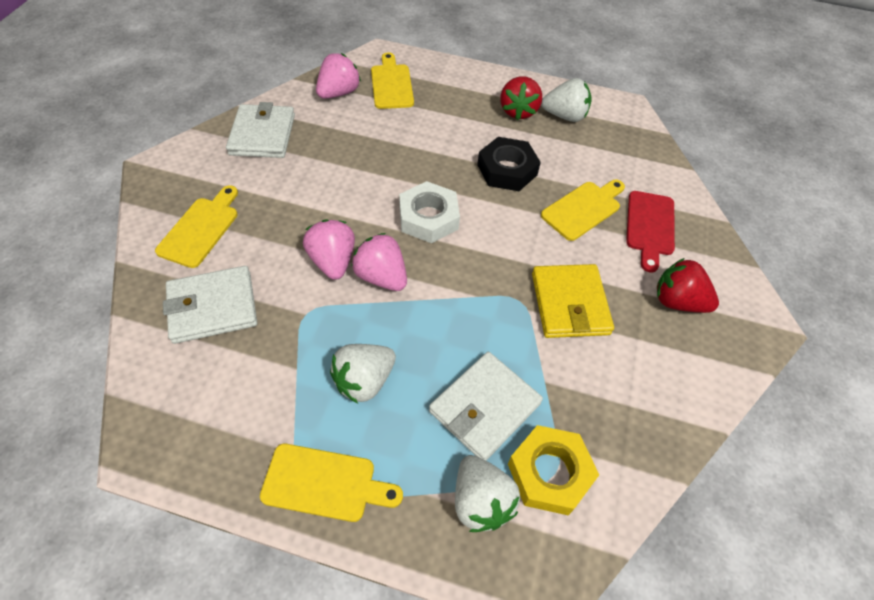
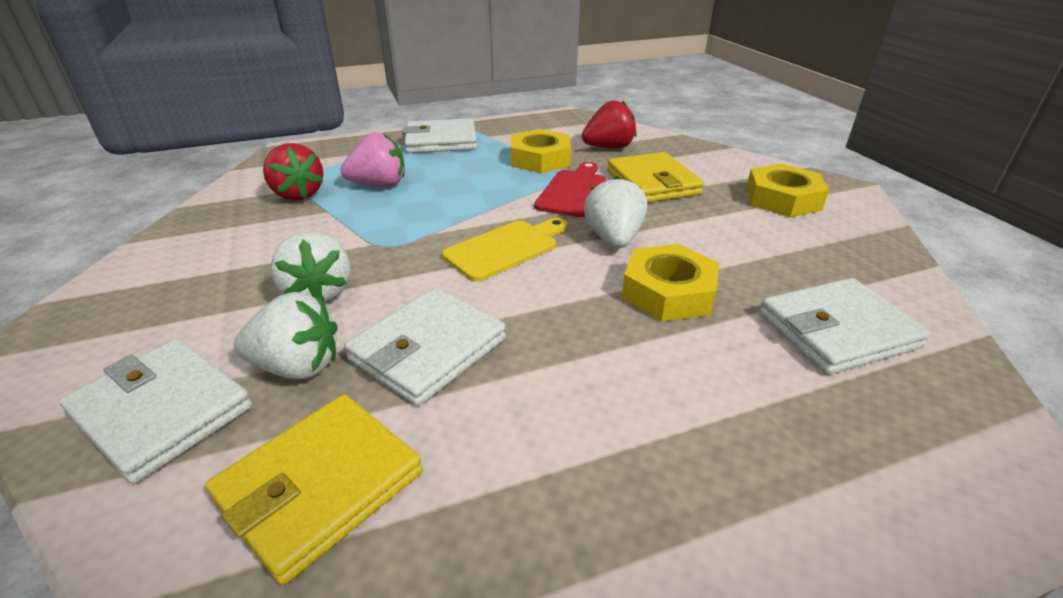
black nut: [477,137,541,191] = 1 -> none = 0
pink strawberry: [303,219,355,280] [316,53,361,99] [352,233,407,291] = 3 -> [341,132,405,187] = 1
white nut: [399,181,460,243] = 1 -> none = 0
white wallet: [163,266,257,344] [226,102,295,158] [429,352,543,461] = 3 -> [59,338,252,484] [344,288,506,406] [403,118,477,153] [760,278,930,375] = 4
yellow cutting board: [155,185,238,268] [260,444,403,522] [371,52,414,109] [541,180,625,241] = 4 -> [442,218,568,281] = 1
yellow nut: [508,425,599,515] = 1 -> [511,129,571,173] [622,244,720,322] [746,164,829,217] = 3
yellow wallet: [532,264,614,338] = 1 -> [206,394,423,585] [607,152,704,202] = 2

